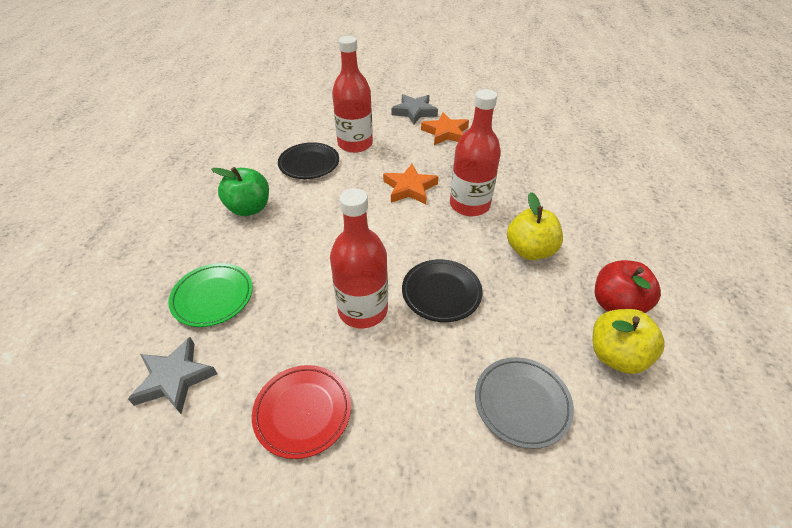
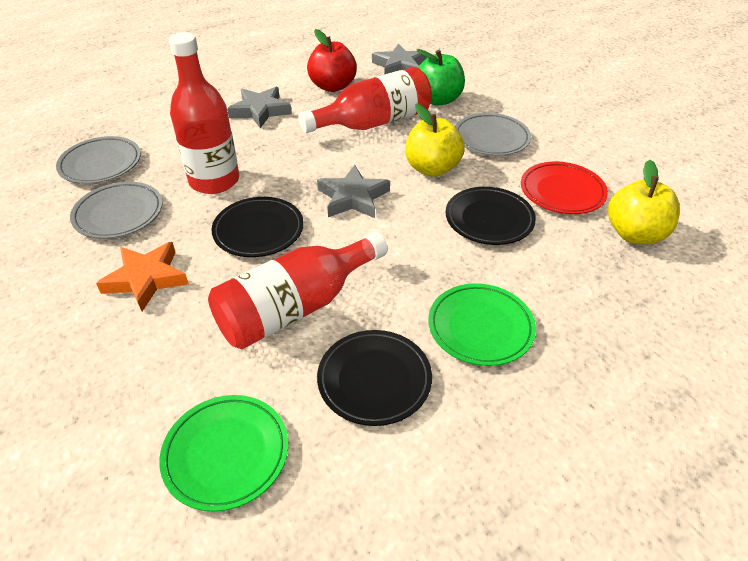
black plate: [278,142,339,179] [402,259,483,322] = 2 -> [211,197,304,257] [317,330,432,426] [445,187,536,245] = 3
green plate: [168,263,253,327] = 1 -> [159,395,288,512] [428,283,536,366] = 2
grey plate: [475,357,574,449] = 1 -> [56,136,141,184] [70,182,163,239] [455,113,531,156] = 3
grey star: [128,337,217,414] [391,94,438,124] = 2 -> [227,87,292,128] [317,165,390,218] [372,43,427,74] = 3
orange star: [383,164,438,204] [421,112,469,145] = 2 -> [96,242,189,311] = 1

